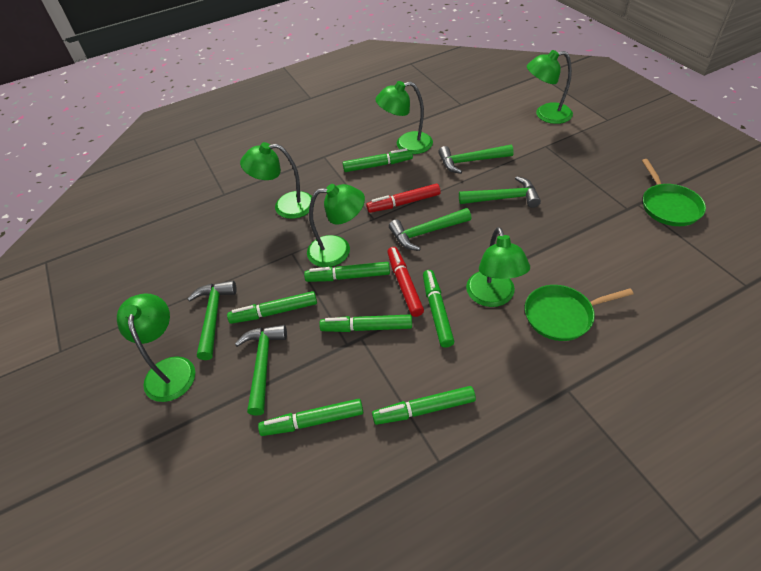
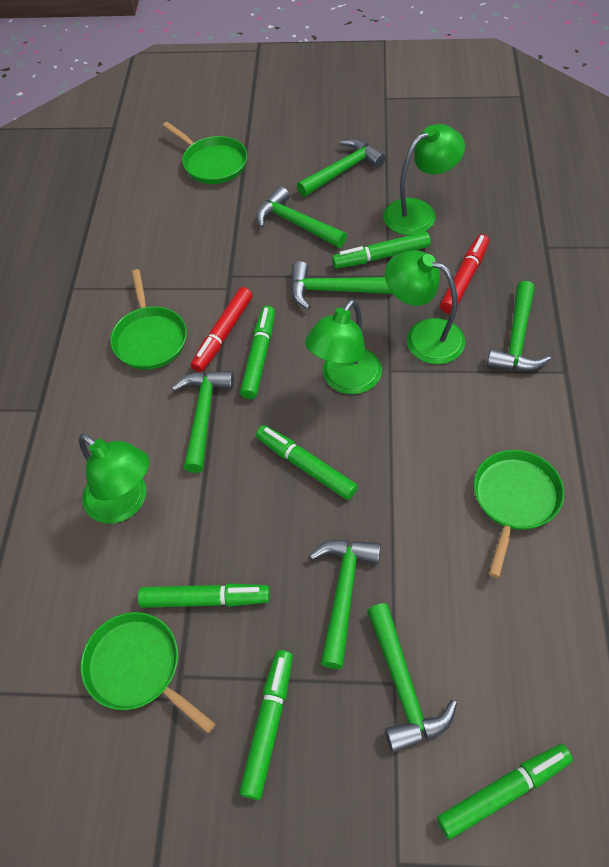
green hammer: [187,281,237,360] [235,325,287,416] [389,208,471,251] [438,144,514,174] [459,176,541,208] = 5 -> [172,371,234,473] [256,186,347,248] [291,261,393,310] [297,139,386,197] [309,540,381,669] [367,603,457,753] [487,281,551,371] = 7
green lamp: [117,293,195,402] [240,142,312,219] [307,184,365,267] [375,81,433,154] [466,227,530,307] [527,50,573,124] = 6 -> [79,433,149,523] [305,299,382,394] [383,124,465,235] [385,250,465,364] = 4
green marker: [227,291,317,324] [258,399,363,436] [304,262,390,282] [319,314,412,332] [343,148,413,172] [372,386,476,425] [423,270,454,348] = 7 -> [138,583,270,608] [239,650,293,800] [240,306,275,399] [256,425,358,500] [332,232,431,268] [437,744,573,839] = 6
green pan: [525,285,633,341] [642,159,706,226] = 2 -> [81,612,216,733] [110,269,187,370] [162,122,247,184] [474,450,564,578] = 4

